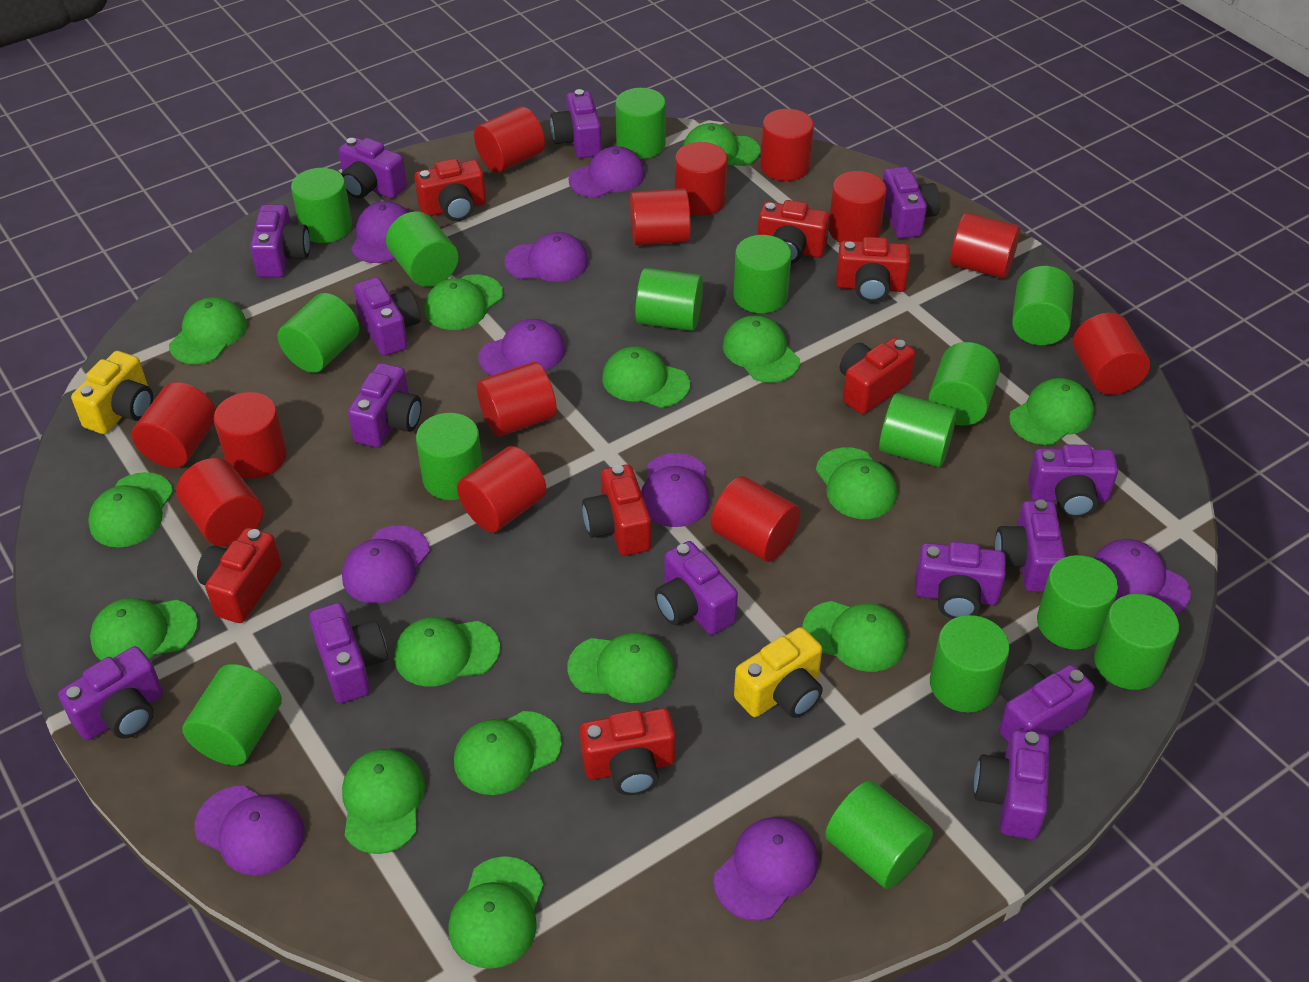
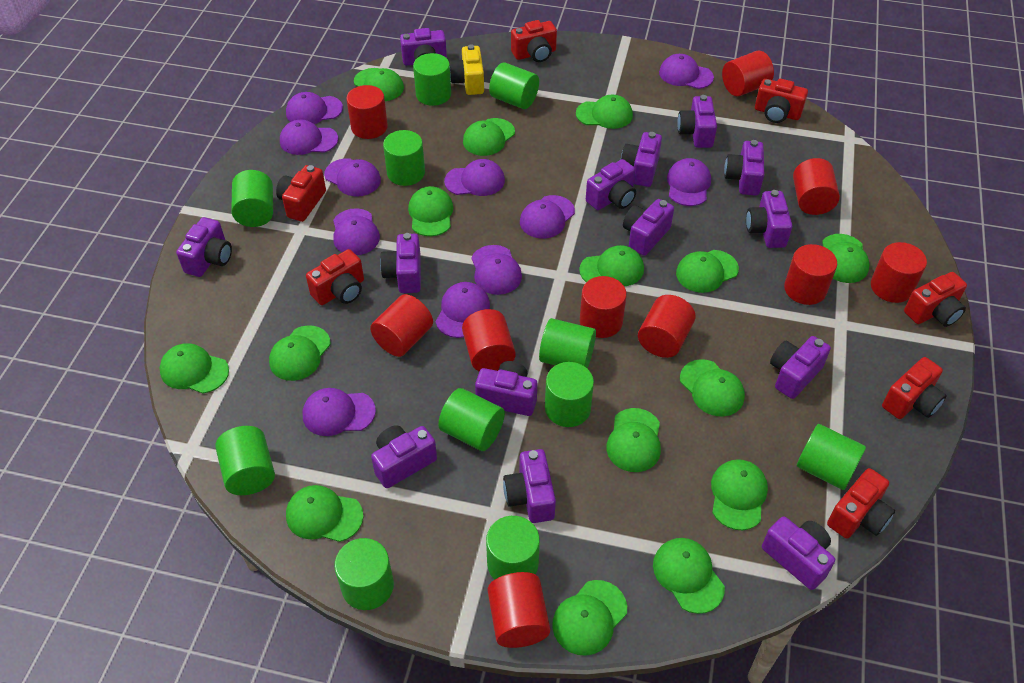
green cylinder: [182,664,282,765] [278,293,360,373] [291,168,352,243] [386,211,459,287] [416,413,482,500] [615,88,666,159] [635,268,703,331] [733,235,791,313] [825,781,933,889] [879,393,957,467] [928,342,1000,426] [930,615,1010,713] [1012,266,1074,345] [1037,555,1118,650] [1094,594,1179,690] = 15 -> [215,426,275,495] [231,170,273,227] [334,538,394,610] [383,130,425,186] [413,53,451,106] [438,388,505,451] [486,516,540,580] [489,62,539,109] [539,318,596,369] [545,362,594,427] [797,424,866,490] = 11
purple cap: [195,785,305,876] [342,526,430,604] [351,201,409,263] [479,319,565,376] [504,232,589,282] [569,146,645,198] [641,453,710,527] [714,817,818,921] [1094,539,1191,615] = 9 -> [280,120,338,155] [286,92,343,124] [302,388,376,436] [324,158,381,196] [333,208,380,255] [436,282,490,338] [444,159,505,196] [472,245,522,295] [520,195,575,239] [659,54,714,89] [667,158,711,206] = 11
red cylinder: [132,382,216,468] [176,458,263,546] [214,392,287,479] [457,446,547,532] [474,106,545,173] [477,362,557,437] [630,188,691,245] [675,142,727,216] [711,476,801,562] [760,109,814,181] [829,171,886,243] [950,212,1020,278] [1073,313,1150,395] = 13 -> [346,85,388,139] [370,294,433,357] [462,309,516,372] [487,572,550,648] [580,276,627,338] [638,295,696,358] [722,50,774,97] [784,244,837,305] [793,158,840,215] [871,242,927,303] = 10
yellow camera: [71,351,153,434] [734,627,823,718] = 2 -> [449,44,484,95] = 1

